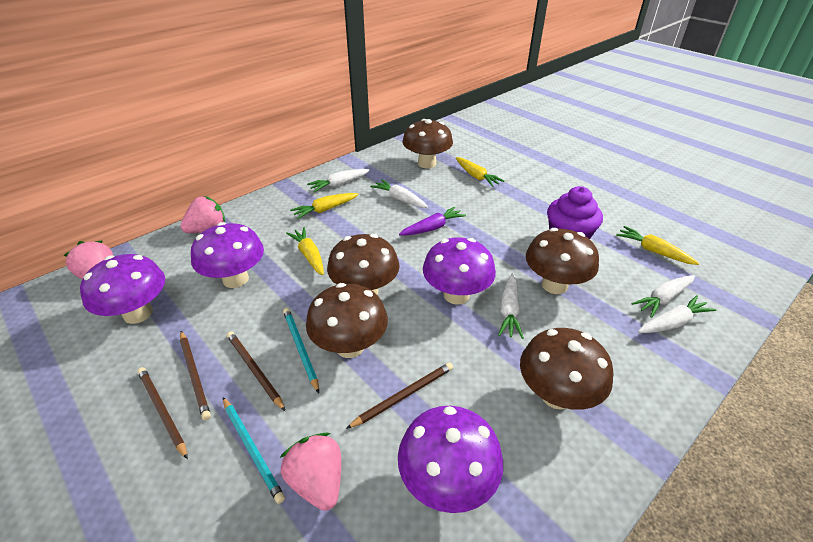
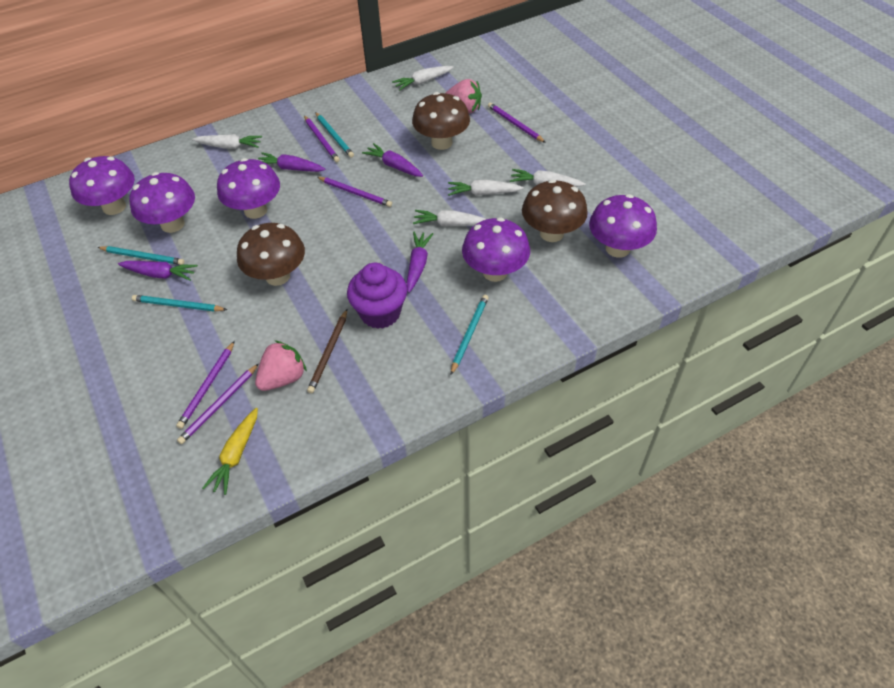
brown mushroom: [306,283,388,358] [327,234,400,295] [402,119,453,168] [520,328,614,410] [526,228,599,294] = 5 -> [237,223,305,286] [412,92,470,150] [522,179,588,242] = 3
brown pencil: [137,367,188,459] [180,331,211,420] [227,331,285,411] [346,362,453,429] = 4 -> [307,309,347,393] = 1
pink strawberry: [64,240,113,279] [180,196,225,233] [280,433,341,511] = 3 -> [255,340,307,391] [446,79,482,114] = 2
purple carrot: [399,207,466,235] = 1 -> [118,261,198,281] [258,152,325,172] [362,143,423,177] [406,232,433,293] = 4
purple mushroom: [80,254,165,324] [191,222,264,288] [398,406,503,513] [423,237,496,305] = 4 -> [69,156,135,215] [129,172,195,233] [217,158,280,219] [462,217,530,282] [589,194,657,258] = 5
purple pencil: none = 0 -> [176,341,235,429] [177,364,259,444] [304,116,340,162] [317,177,392,207] [488,102,546,143] = 5
turquoise pencil: [223,397,285,504] [283,308,319,393] = 2 -> [97,246,185,265] [132,295,227,312] [315,112,354,158] [451,295,489,375] = 4
yellow carrot: [286,227,324,275] [290,193,359,219] [456,157,505,187] [616,226,699,265] = 4 -> [202,408,258,495] = 1

